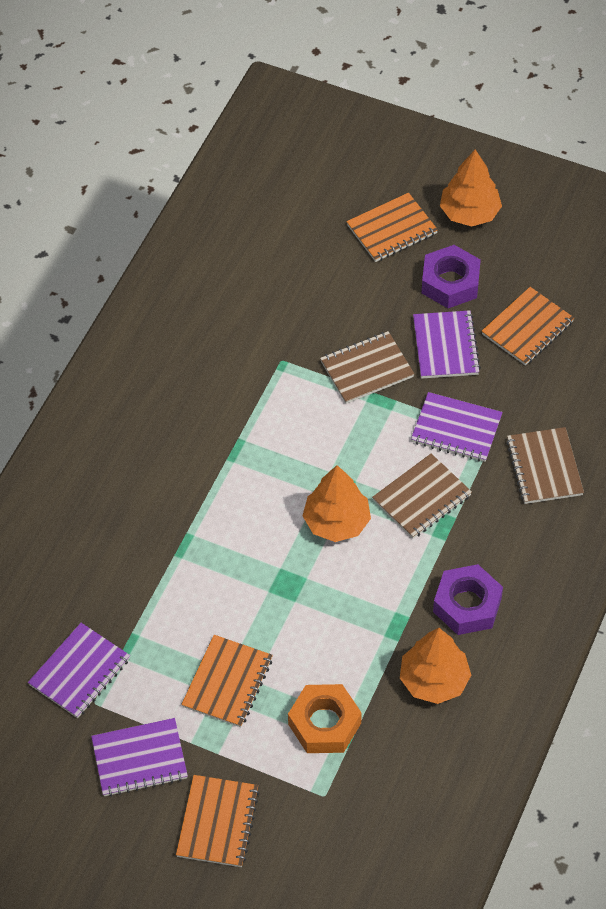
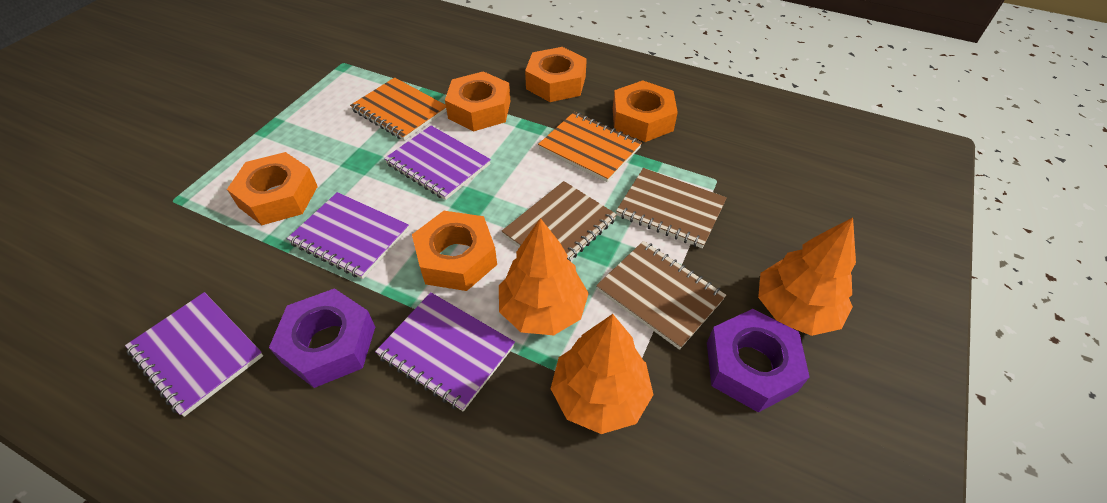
orange notebook: [176,775,260,867] [181,635,273,727] [346,193,438,262] [482,287,574,366] = 4 -> [350,77,447,141] [538,112,642,182] = 2
orange nut: [288,684,362,753] = 1 -> [227,152,318,225] [412,211,497,291] [445,71,510,131] [525,47,587,102] [613,80,678,142] = 5

